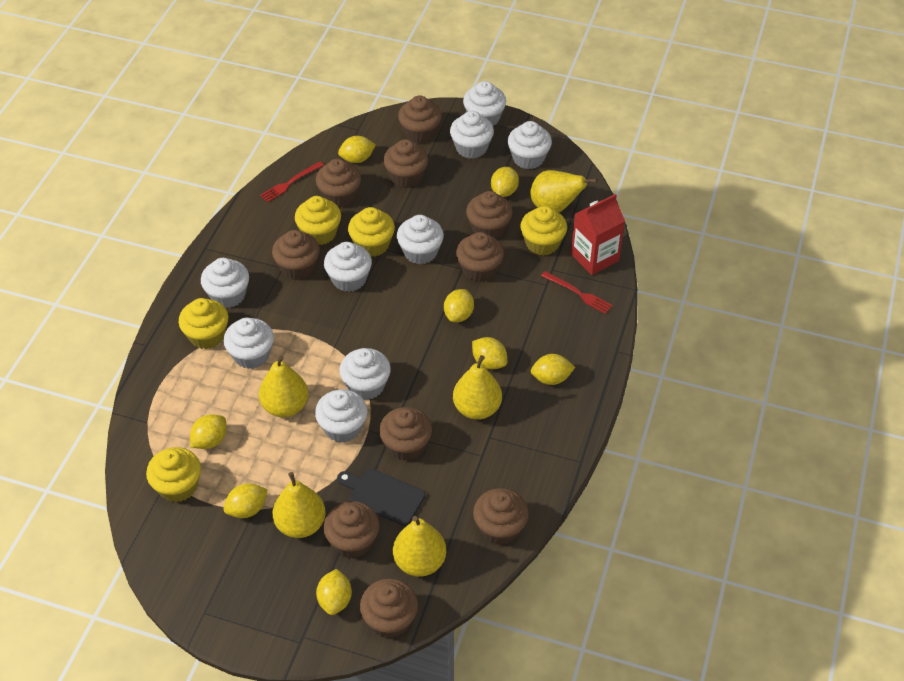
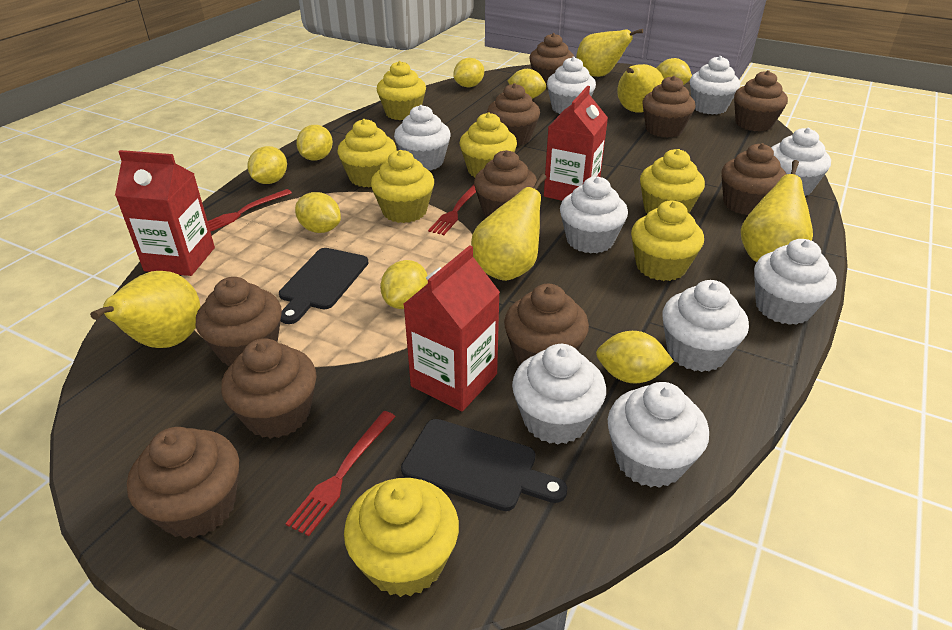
black cutting board: [337,469,426,526] = 1 -> [279,248,368,324] [401,419,568,511] = 2
red carton: [571,194,625,275] = 1 -> [115,150,215,276] [404,245,500,411] [544,86,608,201] = 3
red fork: [260,161,324,202] [541,271,613,314] = 2 -> [208,189,292,232] [285,411,396,536] [428,185,476,235] = 3
yellow cupcake: [146,447,201,502] [179,298,228,349] [295,196,341,245] [348,207,395,257] [520,206,567,255] = 5 -> [337,119,396,187] [344,478,459,597] [371,150,434,223] [377,61,426,120] [460,112,517,178] [631,201,704,281] [640,149,705,213] = 7

